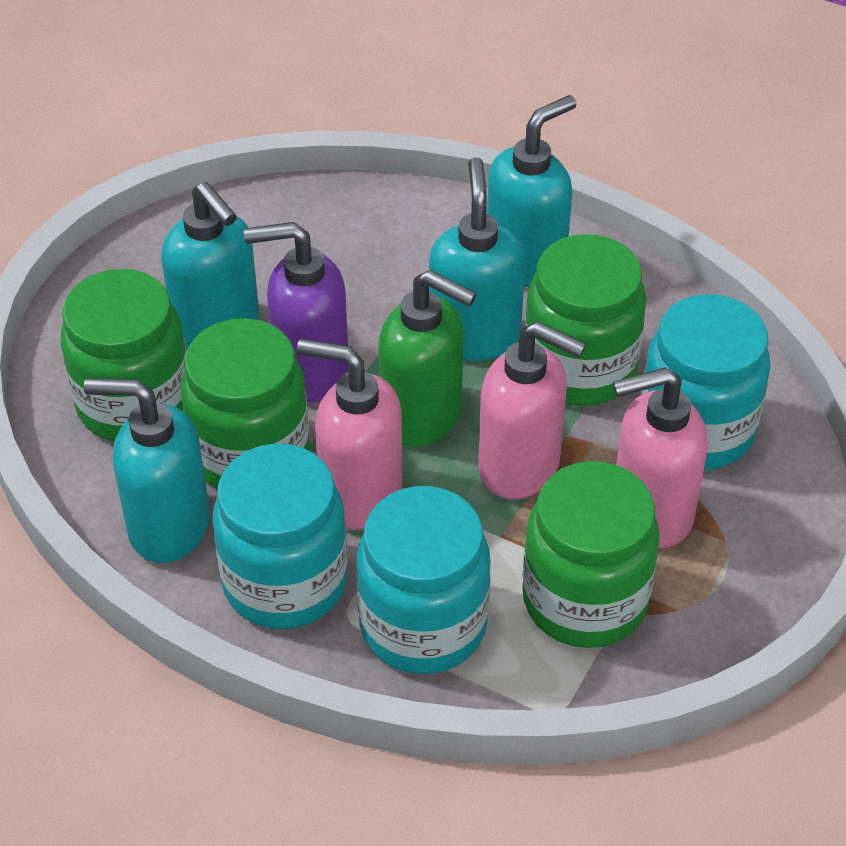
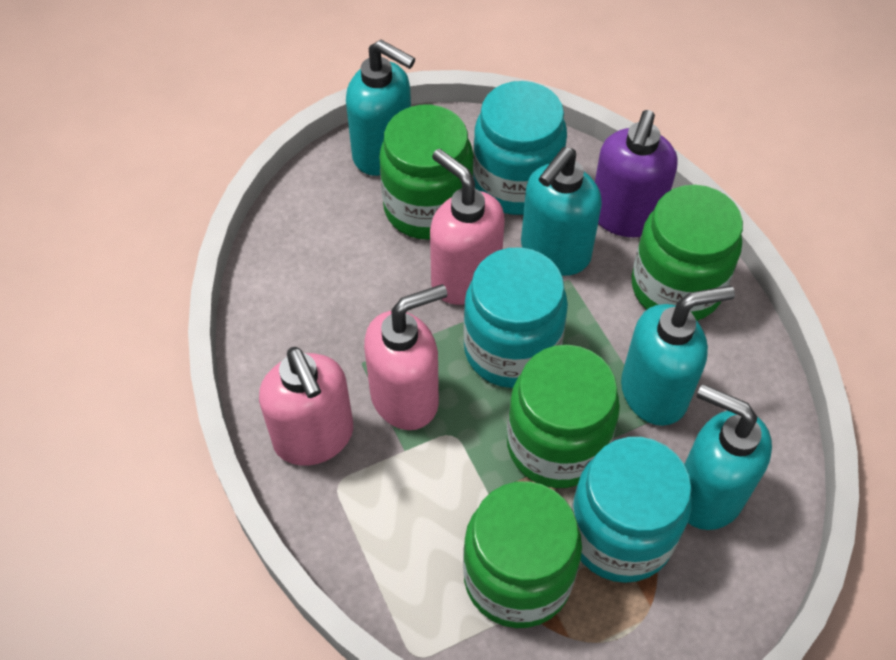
green soap dispenser: [379,270,477,447] = 1 -> none = 0

